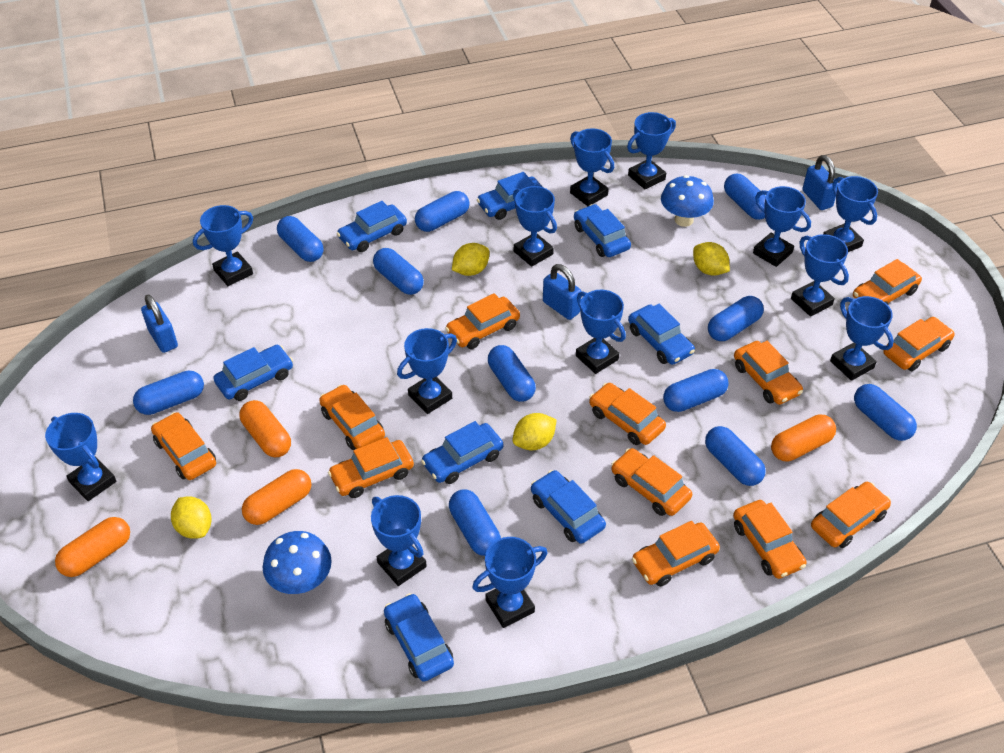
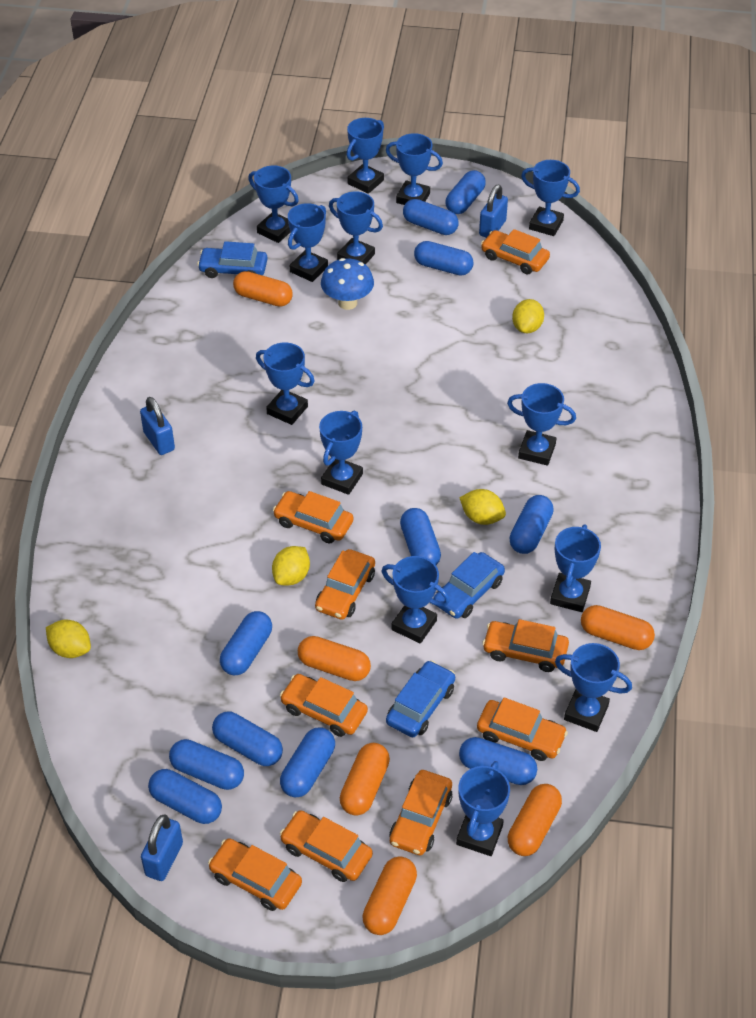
blue car: [213,345,293,401] [337,201,407,252] [384,593,454,682] [421,421,503,484] [477,172,542,220] [531,470,606,544] [574,204,631,257] [628,304,695,365] = 8 -> [197,241,268,278] [386,661,455,737] [433,552,505,619] = 3
blue mushroom: [263,531,332,594] [661,175,714,227] = 2 -> [321,258,374,310] = 1
orange capsule: [55,517,130,577] [239,400,291,457] [242,469,311,525] [771,414,836,462] = 4 -> [233,271,293,307] [298,636,371,681] [340,743,390,816] [362,856,417,935] [508,784,562,856] [581,605,655,650] = 6
orange car: [151,412,216,480] [319,385,385,450] [328,437,414,498] [445,293,520,349] [589,383,666,445] [611,448,692,516] [632,521,720,587] [733,500,807,579] [734,341,803,405] [811,482,891,548] [853,259,922,305] [883,317,955,371] = 12 -> [208,838,302,911] [273,491,353,543] [280,674,368,737] [280,810,373,882] [315,549,375,620] [390,770,452,855] [477,697,568,761] [481,229,550,274] [482,619,569,672] = 9

